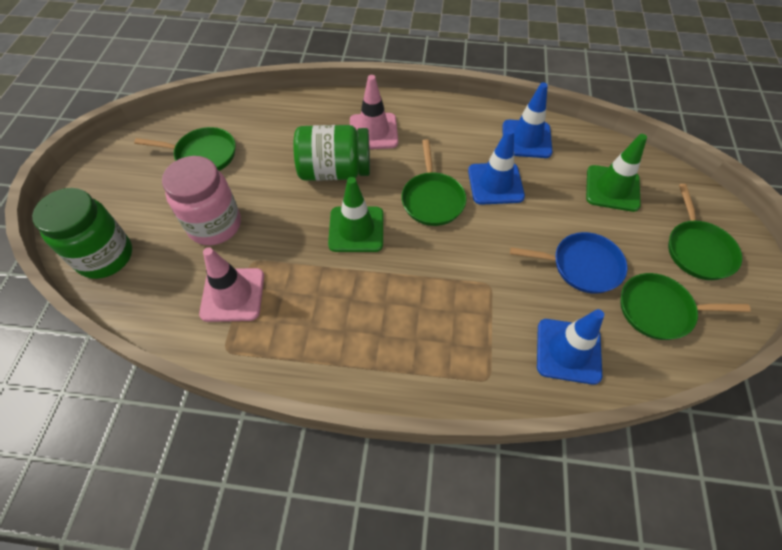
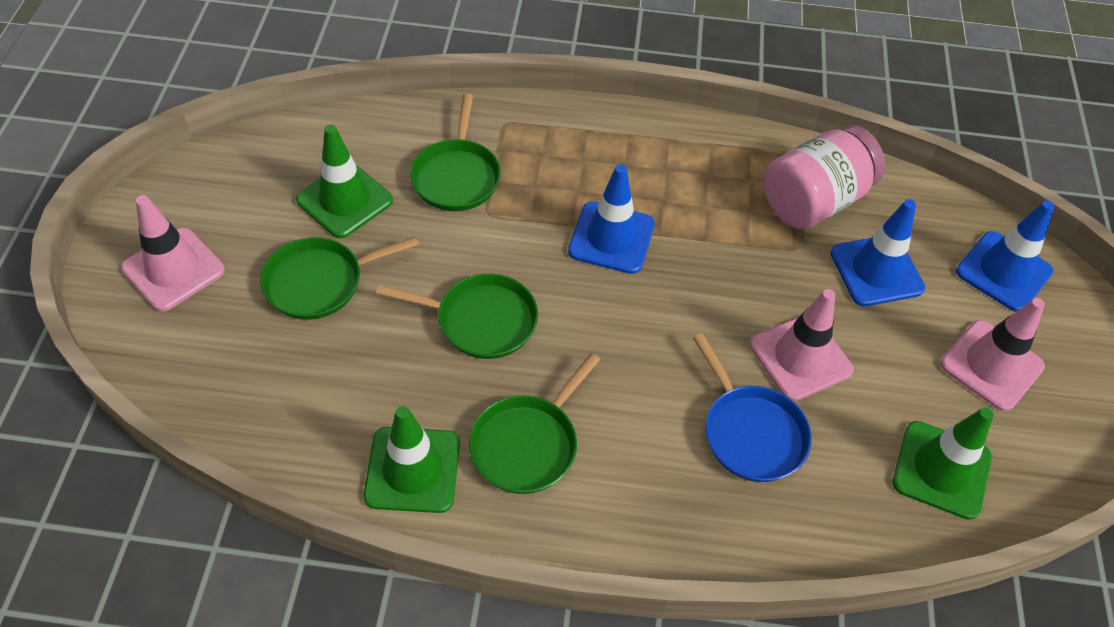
green jar: [32,188,132,279] [293,125,370,181] = 2 -> none = 0
green traffic cone: [328,177,383,252] [586,134,647,212] = 2 -> [296,125,393,238] [364,406,460,513] [892,408,994,520] = 3
pink traffic cone: [199,247,264,322] [350,75,398,149] = 2 -> [121,195,225,312] [750,289,854,401] [940,298,1045,412] = 3

